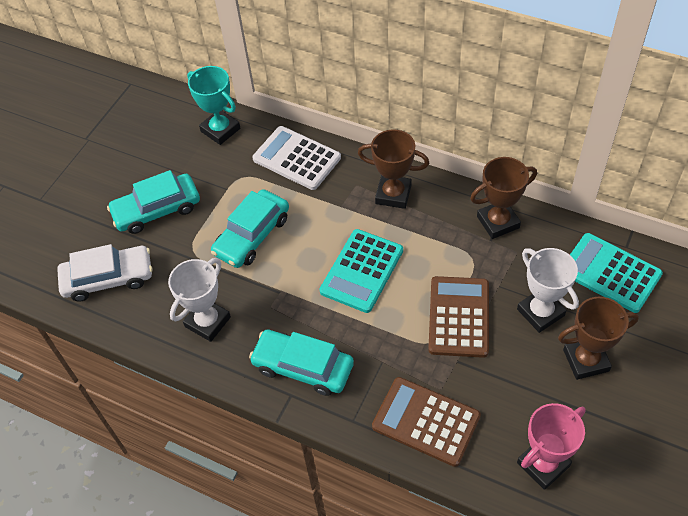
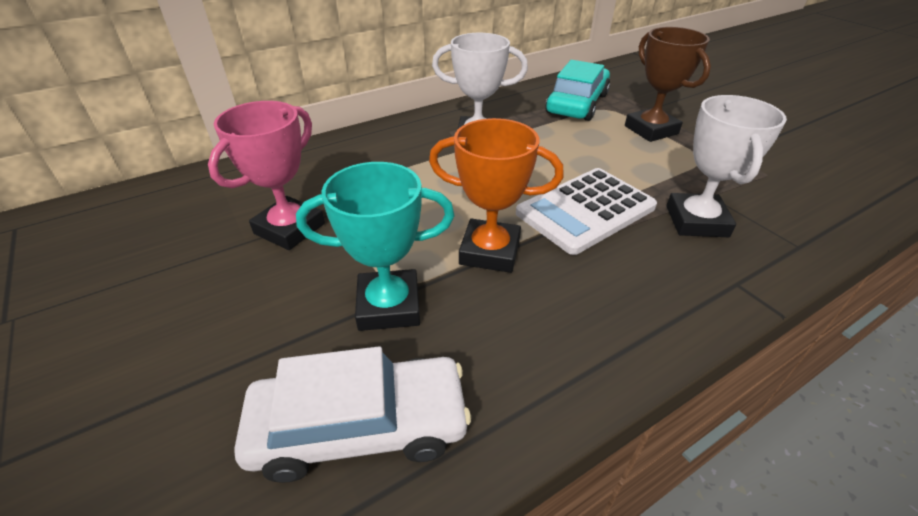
brown calculator: [372,377,481,467] [428,276,489,358] = 2 -> none = 0
brown trophy: [358,129,429,209] [470,157,537,239] [558,297,639,380] = 3 -> [625,27,711,142] = 1
orange trophy: none = 0 -> [429,118,564,273] = 1
turquoise calculator: [320,229,403,313] [570,233,663,313] = 2 -> none = 0
turquoise car: [107,170,200,234] [211,189,289,268] [249,330,354,396] = 3 -> [545,60,610,121] = 1

